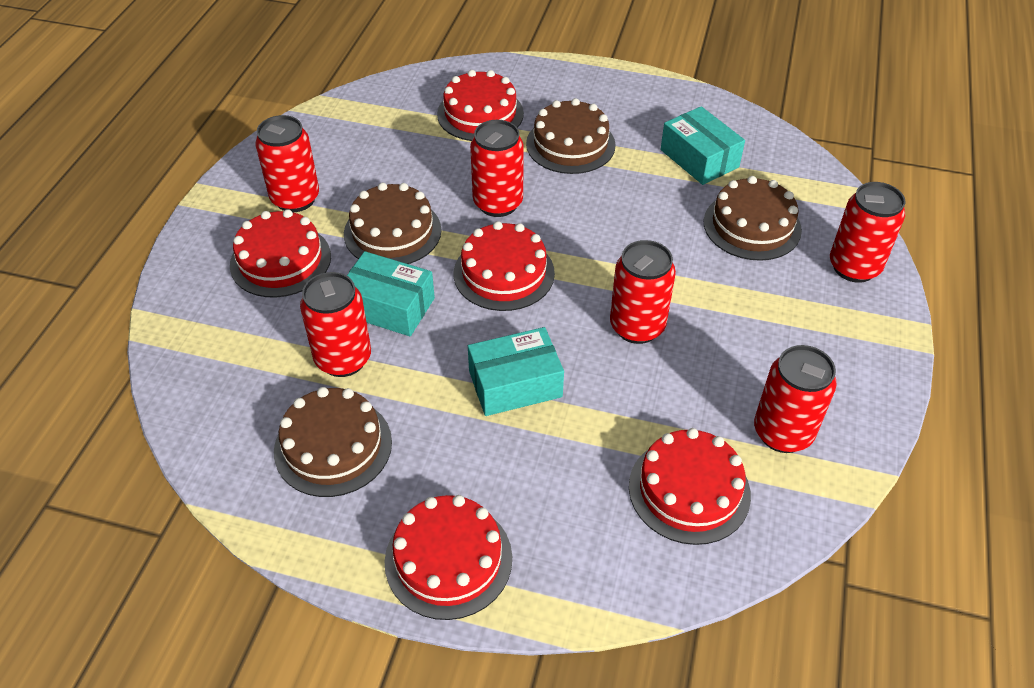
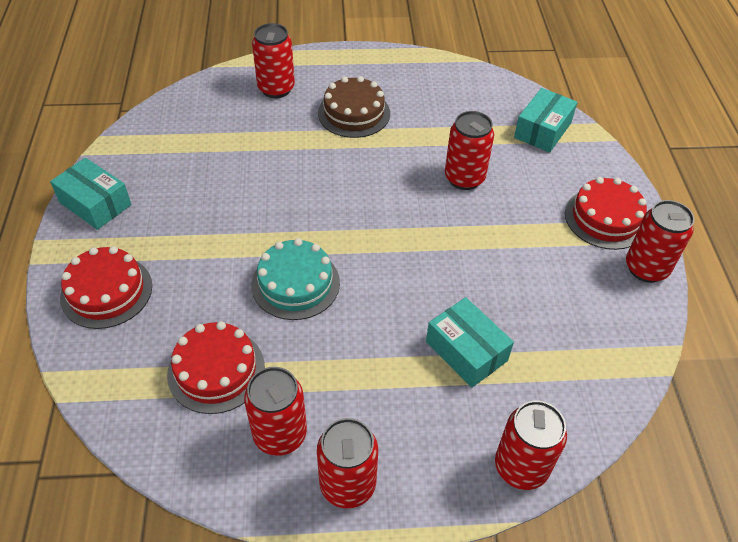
brown cake: [274,387,392,497] [344,183,441,264] [526,98,616,174] [704,176,802,261] = 4 -> [318,76,390,138] = 1
red cake: [230,209,331,297] [384,495,512,620] [437,70,524,141] [454,221,555,311] [629,428,751,545] = 5 -> [60,246,152,329] [167,321,265,414] [565,177,647,250] = 3
turquoise cake: none = 0 -> [251,238,340,320] = 1

